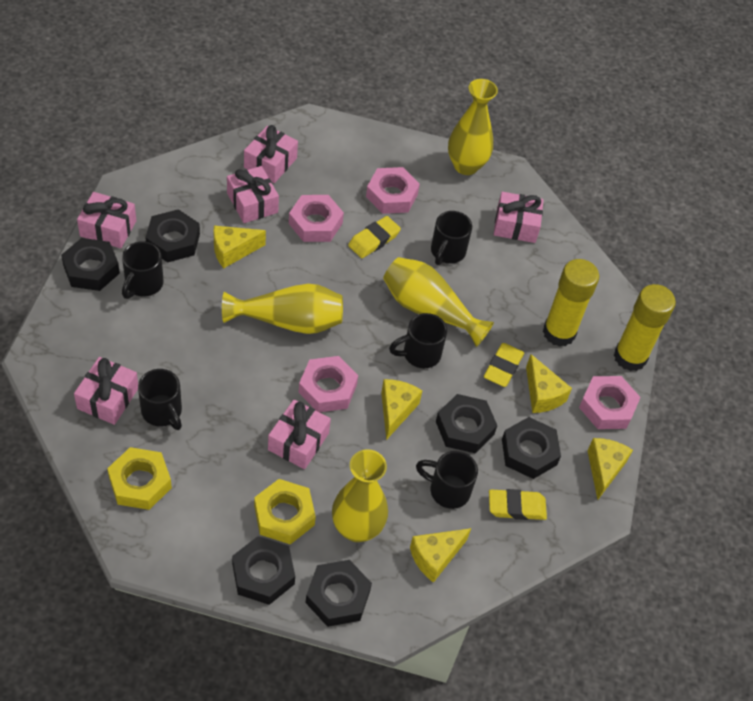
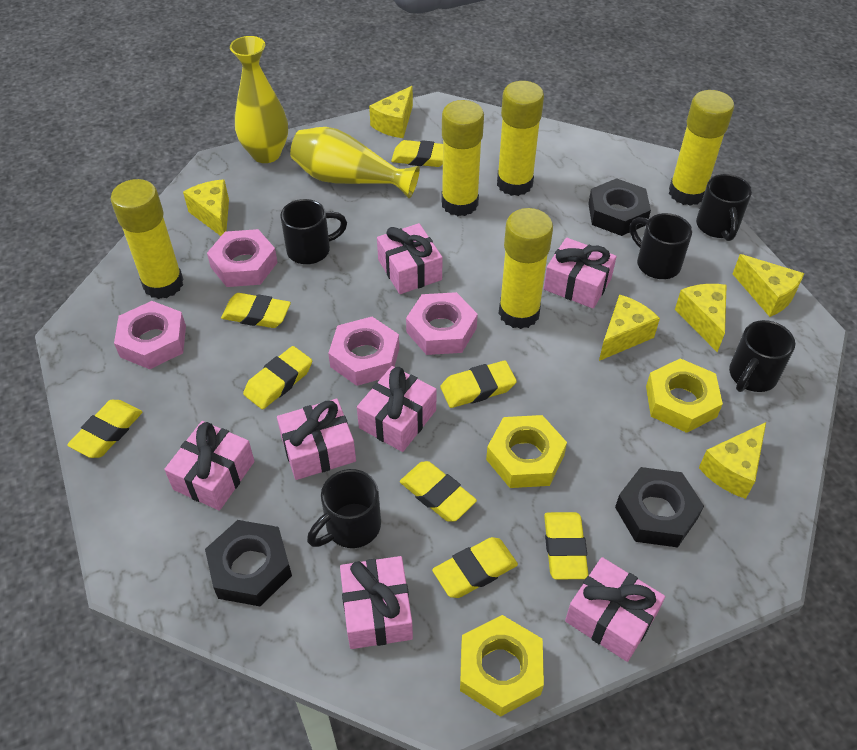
black nut: [61,238,120,291] [145,209,200,263] [232,536,295,605] [306,560,372,627] [436,394,497,454] [502,417,561,479] = 6 -> [205,520,292,606] [588,178,651,236] [615,467,704,547] = 3
pink gift: [74,357,138,425] [77,192,136,248] [227,166,279,223] [244,125,298,183] [268,400,331,469] [494,192,544,243] = 6 -> [164,421,254,511] [277,399,356,480] [340,556,413,649] [357,366,437,452] [377,223,443,294] [544,238,617,309] [565,557,665,662] = 7
yellow cheese: [214,226,266,268] [381,379,422,440] [410,528,471,583] [526,354,572,413] [587,438,633,500] = 5 -> [183,180,229,236] [369,86,413,138] [599,294,660,361] [675,284,727,352] [699,422,766,499] [733,254,804,317] = 6
yellow eraser: [348,216,401,258] [484,343,524,387] [489,489,547,520] = 3 -> [67,400,142,458] [221,293,291,328] [243,346,312,409] [391,140,443,167] [400,461,477,521] [432,537,518,598] [440,361,517,408] [544,512,589,579] = 8
yellow glue stick: [543,259,599,347] [614,284,676,371] = 2 -> [111,179,184,299] [441,100,484,216] [497,81,544,196] [499,208,553,329] [669,90,734,206] = 5
yellow nut: [107,447,172,510] [254,479,316,544] = 2 -> [460,615,544,717] [486,415,567,488] [646,358,723,433] = 3
yellow vase: [222,284,343,334] [332,449,388,542] [383,257,494,347] [448,79,498,175] = 4 -> [230,36,288,163] [290,127,420,199] = 2

